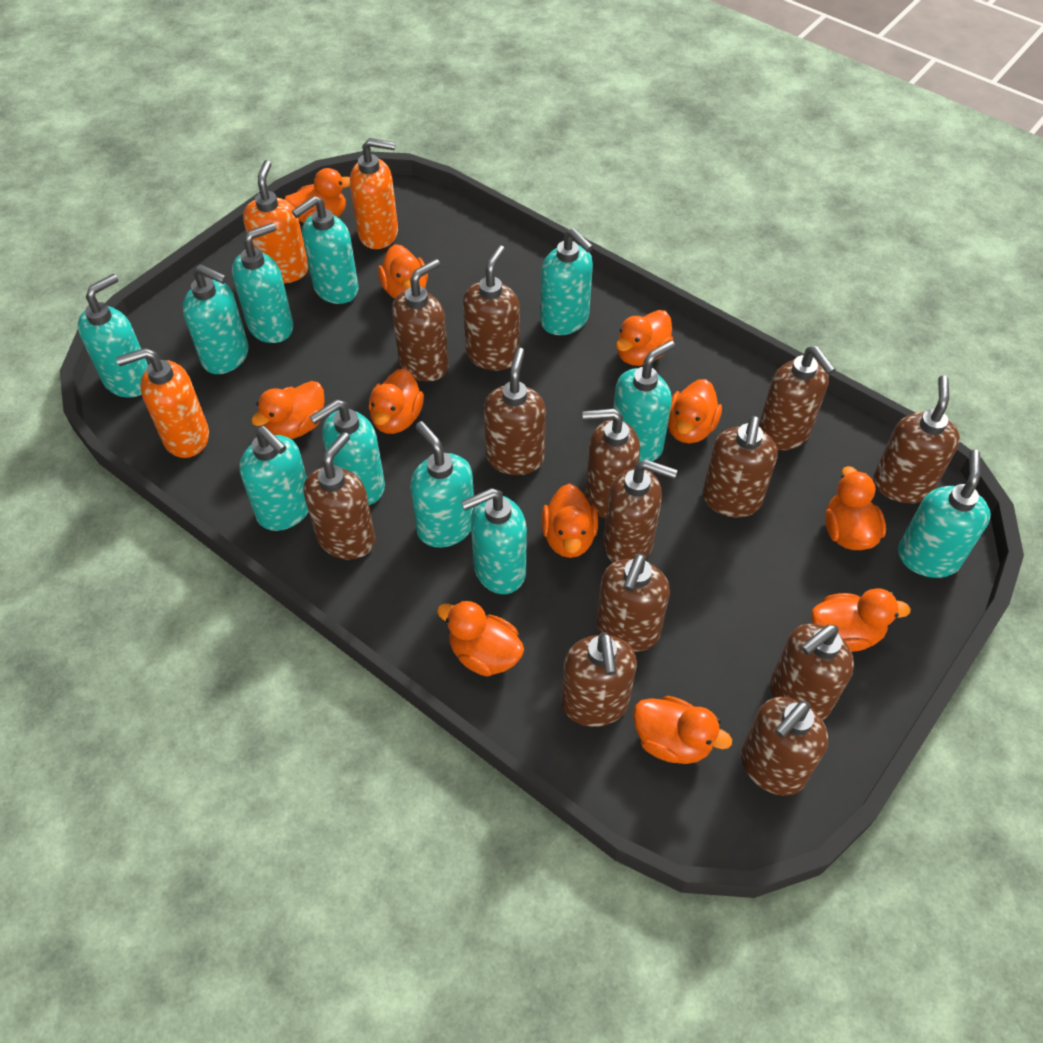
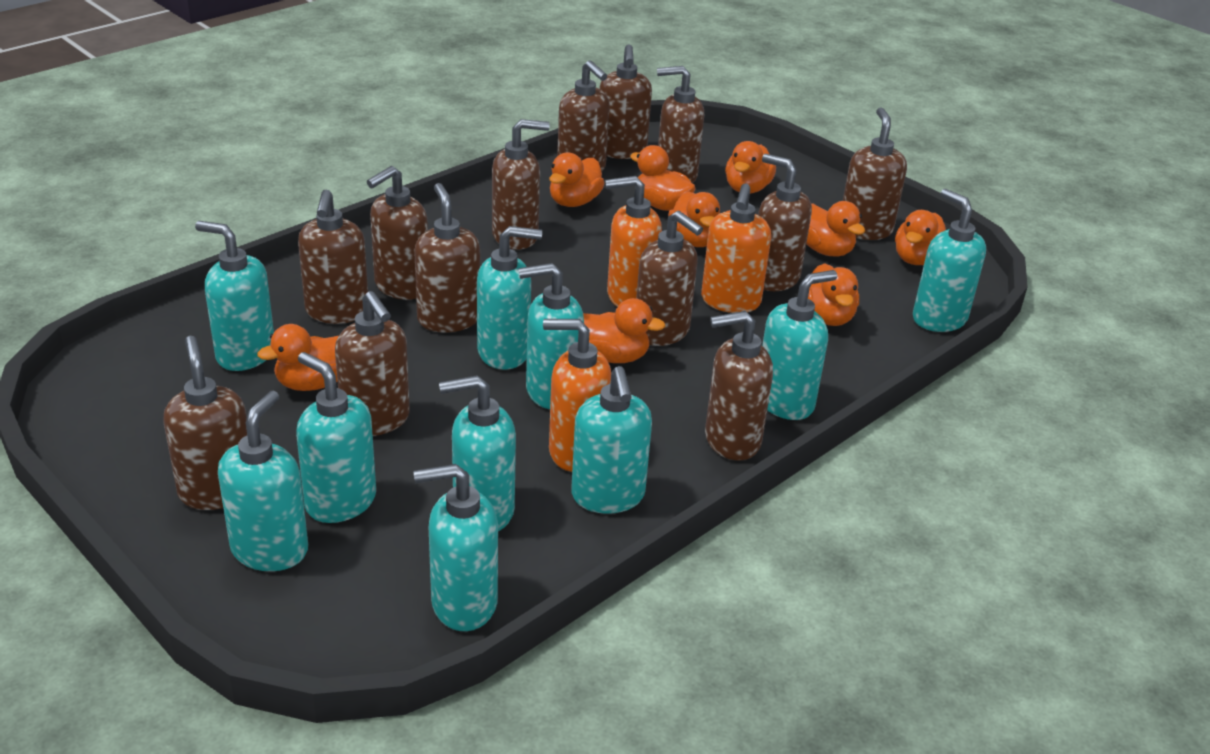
orange duck: [251,381,325,439] [284,168,350,223] [369,368,424,434] [378,244,428,299] [437,600,524,677] [541,484,598,558] [616,310,673,366] [633,696,732,764] [668,379,722,444] [811,588,911,652] [825,466,886,550] = 11 -> [257,324,339,391] [549,153,604,207] [583,298,666,363] [630,145,696,211] [668,191,720,247] [725,141,776,194] [806,201,865,256] [808,263,859,326] [895,210,946,265] = 9
turquoise soap dispenser: [78,274,148,398] [183,264,249,374] [232,223,294,343] [239,426,309,531] [292,196,359,304] [310,399,385,505] [410,421,474,548] [461,488,527,594] [540,228,593,335] [612,340,675,462] [898,450,991,578] = 11 -> [195,221,274,371] [218,391,308,571] [296,352,376,523] [414,464,498,631] [439,375,516,531] [477,226,542,370] [518,263,584,409] [571,366,652,514] [762,270,837,420] [913,189,986,332] = 10

